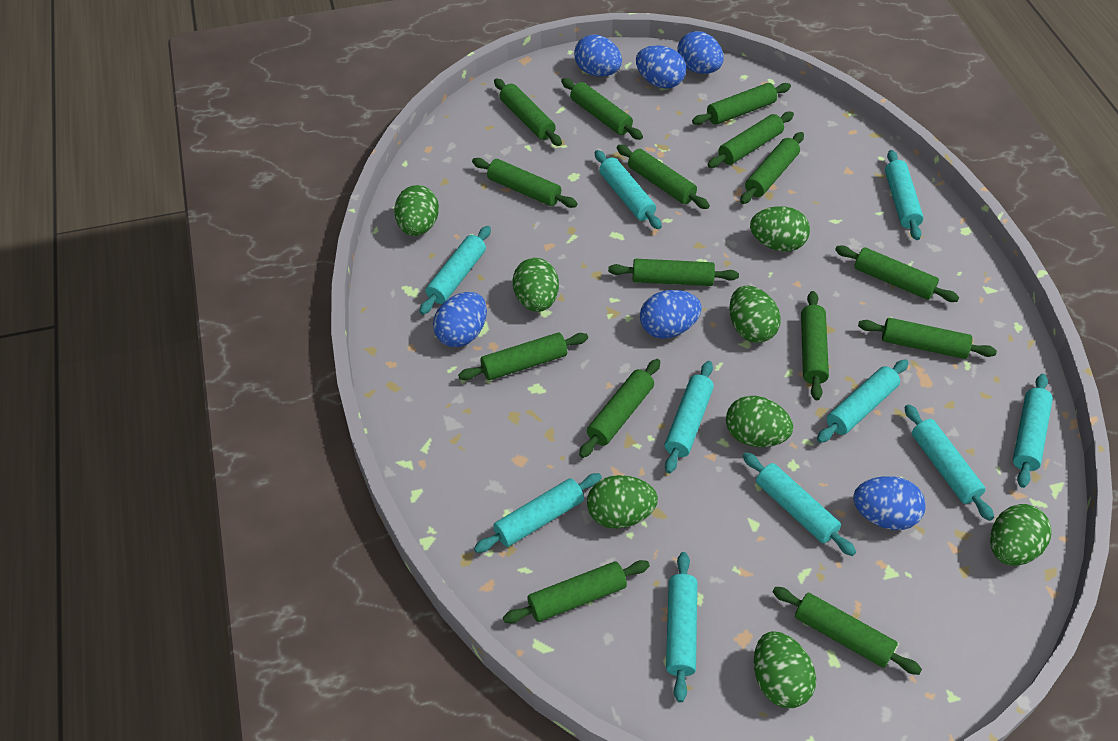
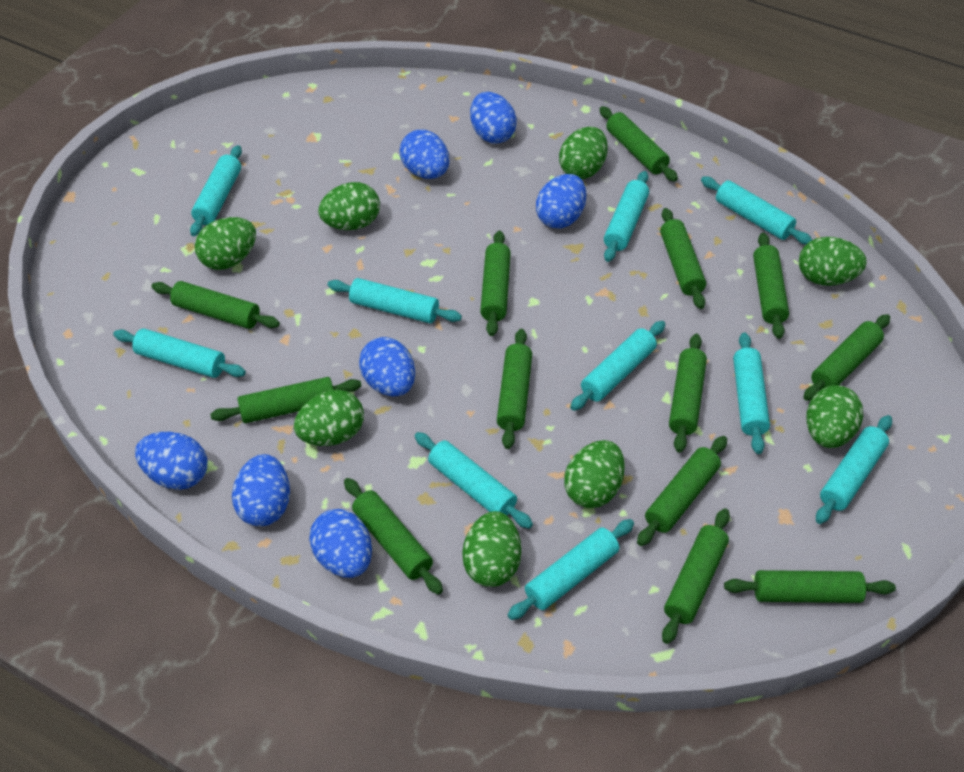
blue egg: [433,292,487,347] [574,34,622,77] [636,45,686,89] [640,290,702,339] [677,31,724,74] [853,476,926,530] = 6 -> [135,432,207,490] [232,454,290,526] [309,509,372,578] [359,337,415,397] [400,130,449,179] [470,92,517,144] [536,174,586,228] = 7
green rolling pin: [458,332,588,380] [472,158,578,208] [494,78,562,146] [503,560,650,623] [561,78,643,140] [579,359,661,458] [608,259,739,286] [617,145,710,209] [692,83,791,125] [708,112,794,168] [740,132,804,204] [772,587,922,675] [801,291,829,400] [835,246,959,302] [858,318,997,359] = 15 -> [152,281,280,329] [210,377,362,423] [344,478,443,595] [480,231,511,336] [497,329,532,449] [599,106,678,182] [637,436,727,546] [660,208,706,309] [662,508,730,644] [669,334,707,453] [724,570,896,603] [753,233,789,339] [803,314,890,401] = 13

